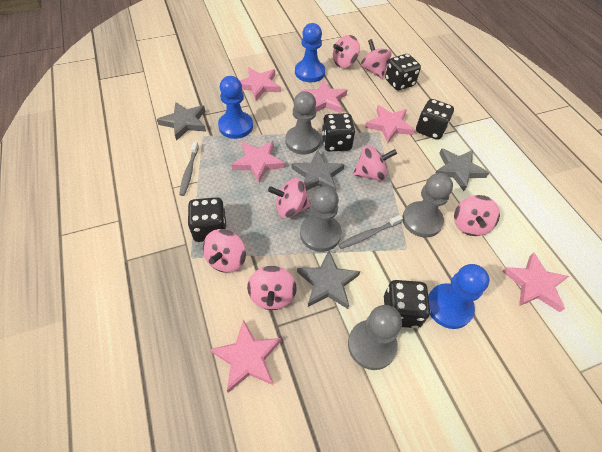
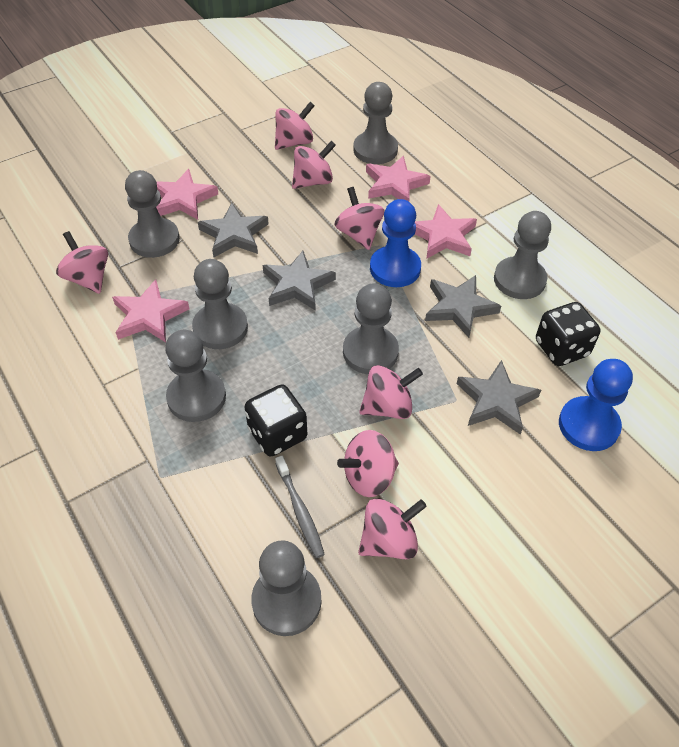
black dice: [187,197,227,242] [322,113,355,152] [384,280,430,328] [385,54,421,90] [416,99,454,140] = 5 -> [245,385,307,457] [536,302,600,366] = 2
blue pawn: [218,76,253,139] [295,23,325,82] [428,264,489,329] = 3 -> [370,199,421,287] [559,359,633,451] = 2
grey pawn: [286,91,321,154] [300,186,342,252] [348,305,402,370] [402,173,453,238] = 4 -> [125,170,180,258] [165,330,226,422] [192,259,248,349] [251,540,321,636] [343,283,399,374] [353,82,398,164] [494,211,551,299] = 7
grey toothbrush: [179,141,199,196] [338,215,403,249] = 2 -> [275,456,325,558] = 1
pink star: [210,319,281,393] [231,141,285,183] [240,67,281,101] [302,80,347,113] [365,105,415,143] [502,253,569,312] = 6 -> [112,279,190,342] [156,169,218,220] [366,156,431,201] [415,204,477,259] = 4

